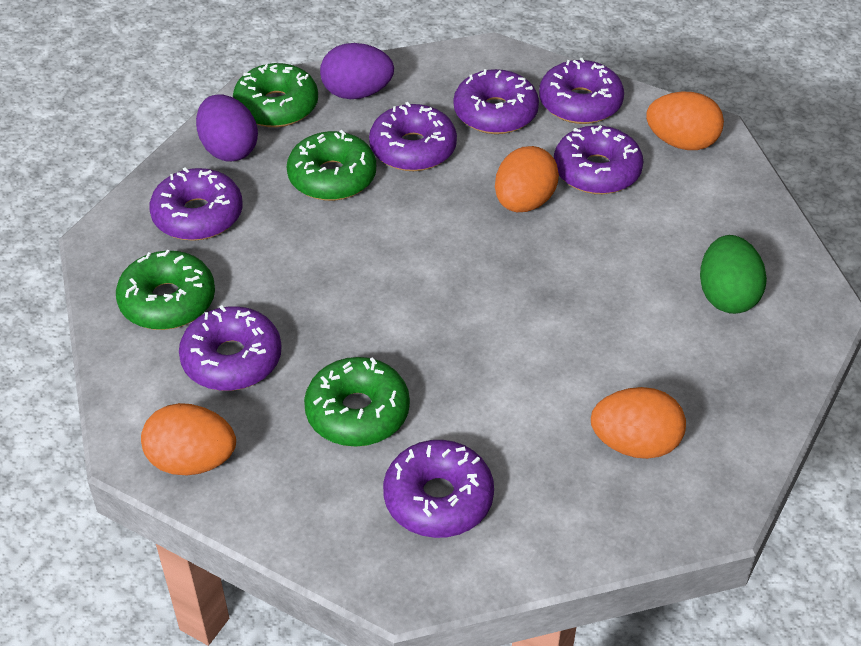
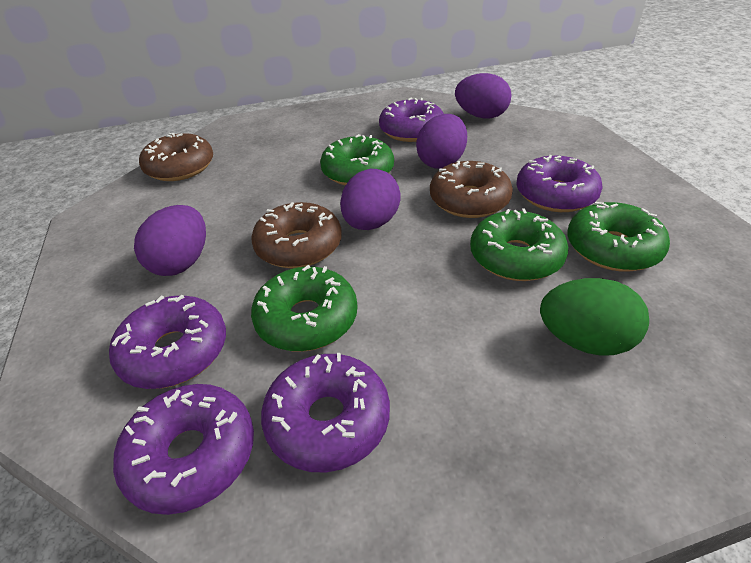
brown donut: none = 0 -> [139,133,213,181] [251,202,342,268] [430,161,513,218] = 3
orange egg: [141,403,236,475] [495,146,559,212] [591,387,686,459] [646,92,724,150] = 4 -> none = 0
purple donut: [149,167,243,241] [179,305,282,391] [369,102,457,171] [383,440,494,538] [454,69,539,134] [539,58,624,124] [554,125,643,194] = 7 -> [109,295,226,389] [113,384,254,515] [261,353,390,473] [379,98,444,142] [516,155,603,212] = 5
purple egg: [196,94,258,161] [320,43,394,99] = 2 -> [134,205,206,276] [340,169,401,230] [416,114,467,169] [455,73,511,119] = 4

